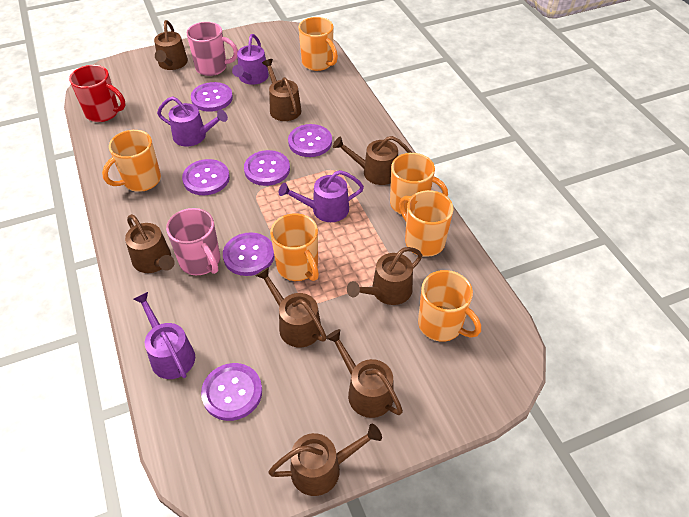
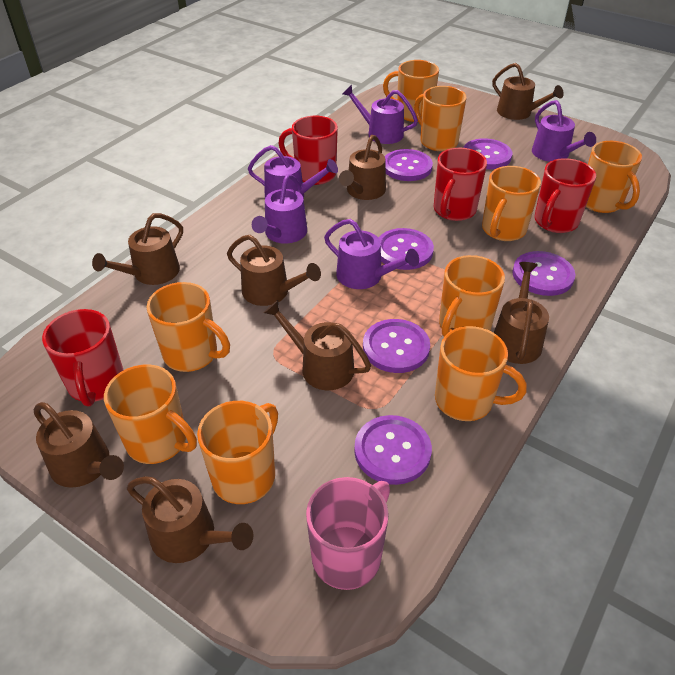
orange mug: [102,130,161,192] [270,213,319,281] [298,17,338,71] [390,153,448,214] [399,190,453,257] [418,270,481,342] = 6 -> [104,364,197,464] [147,282,230,372] [197,401,278,504] [383,60,439,122] [414,86,467,151] [435,326,527,421] [439,255,505,337] [482,166,541,241] [586,141,642,213] = 9
pink mug: [166,208,220,275] [187,22,238,76] = 2 -> [306,477,390,590] = 1
purple watering can: [134,292,195,379] [157,96,228,146] [232,34,269,85] [279,170,364,222] = 4 -> [248,145,338,199] [252,174,307,244] [324,219,419,289] [342,85,418,144] [532,100,596,162] = 5
red mug: [69,65,126,122] = 1 -> [42,309,123,407] [278,116,338,185] [434,148,487,221] [534,158,596,233] = 4

